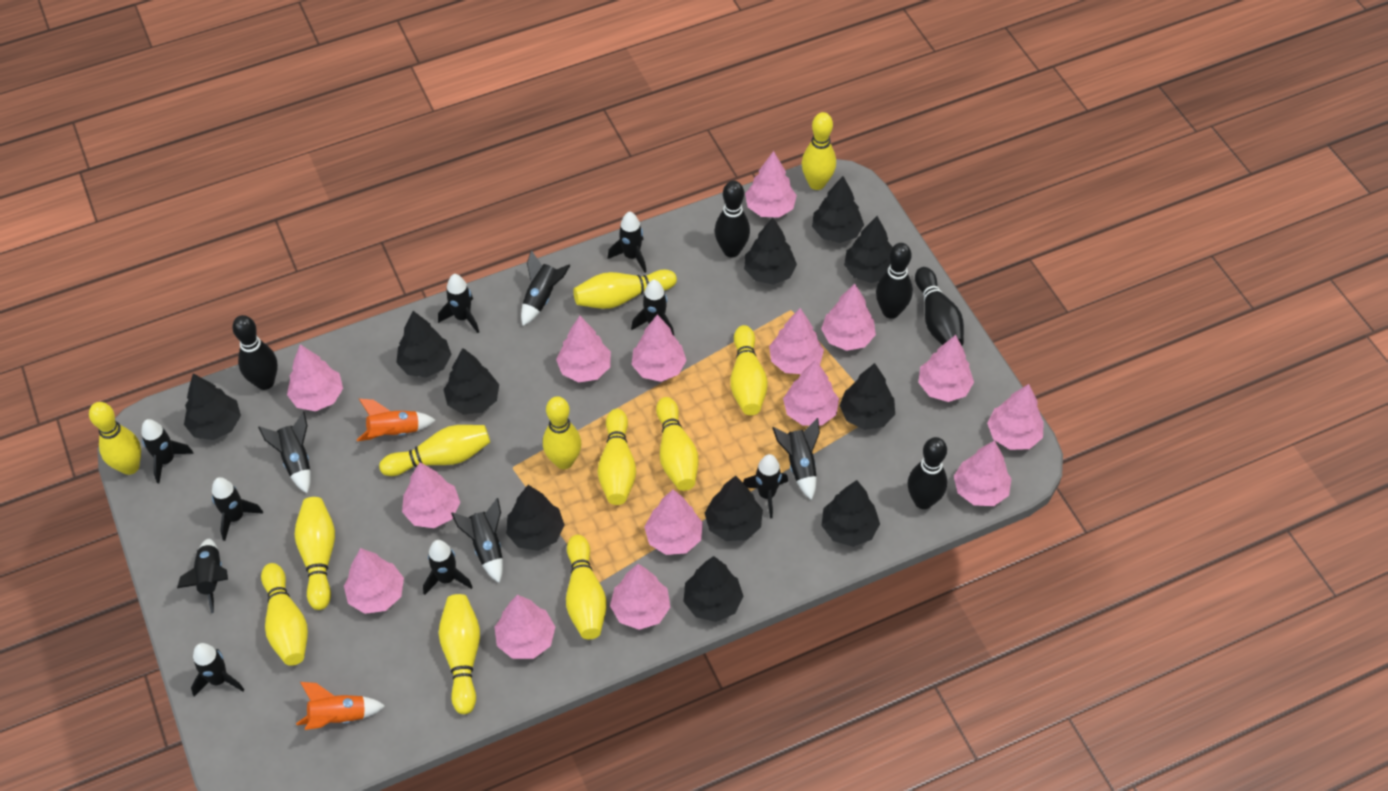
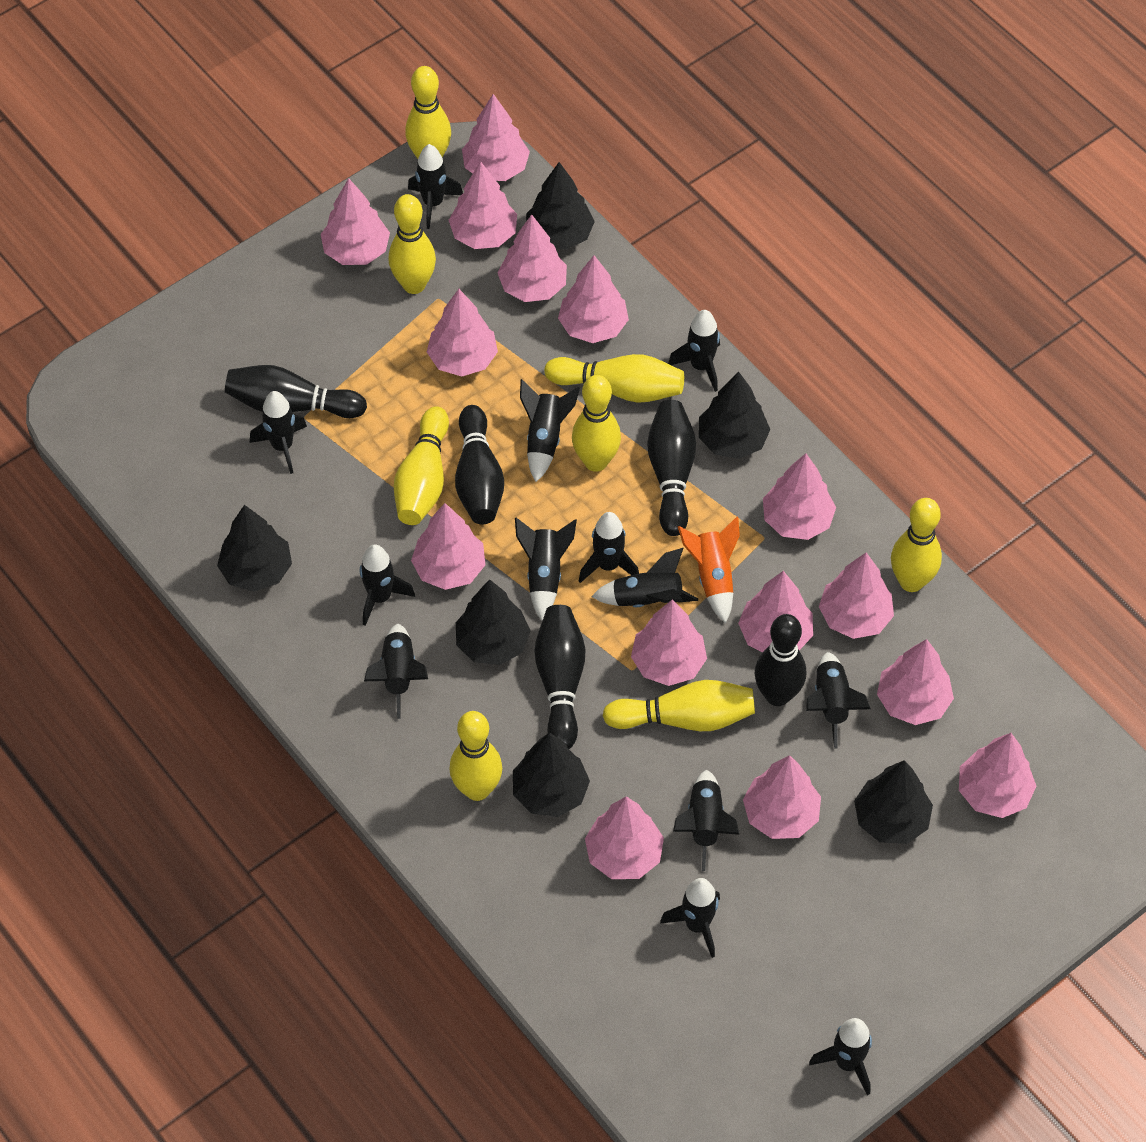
black tree: [184,374,241,440] [396,311,452,378] [443,348,499,414] [506,485,565,551] [683,556,744,622] [705,476,763,541] [744,217,797,285] [812,176,864,243] [822,480,880,547] [839,363,895,430] [844,216,892,283] = 11 -> [217,505,292,592] [456,579,531,665] [513,732,590,817] [526,162,595,250] [699,371,770,459] [854,760,933,844] = 6
orange rocket: [296,682,385,730] [357,399,436,441] = 2 -> [678,517,740,623] = 1
yellow bowling pin: [89,402,141,475] [261,563,308,666] [294,497,335,610] [379,425,490,476] [439,594,480,714] [543,396,581,469] [566,535,607,639] [573,269,677,309] [598,409,636,505] [656,397,699,491] [730,325,768,415] [802,112,836,190] = 12 -> [389,194,436,294] [394,406,449,525] [405,66,451,159] [449,711,502,801] [544,354,684,403] [572,375,621,472] [603,680,755,731] [891,498,942,592] = 8

